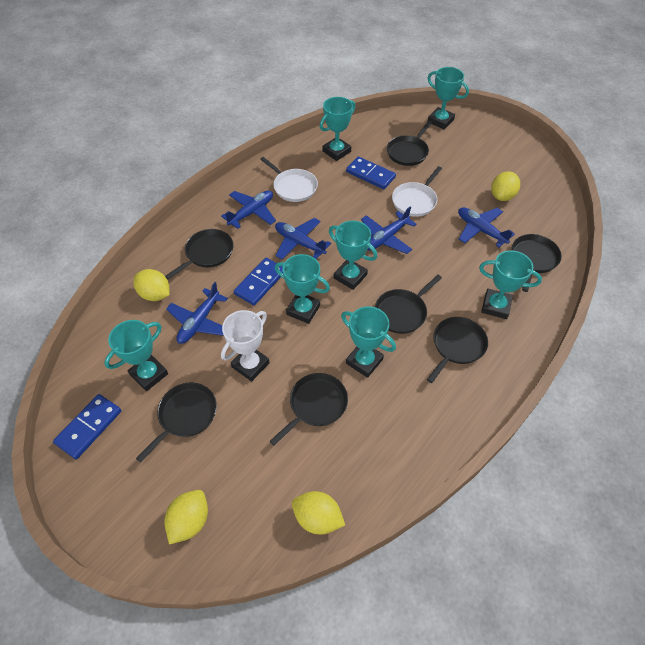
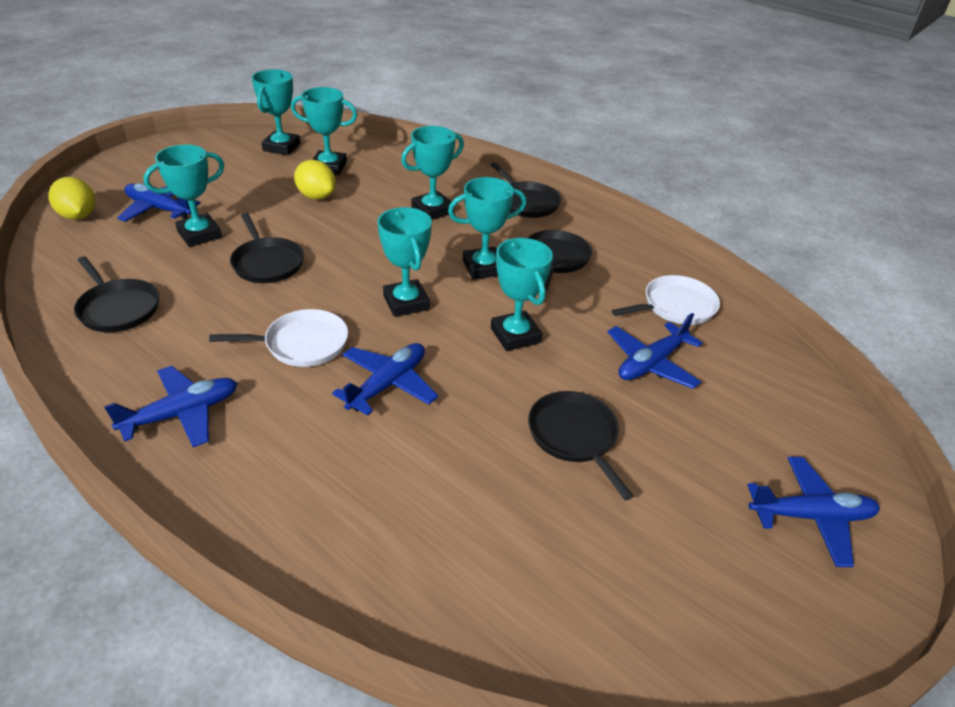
black pan: [136,383,217,462] [165,229,233,280] [270,373,348,446] [375,275,442,334] [387,121,432,166] [427,317,488,383] [512,234,562,292] = 7 -> [74,256,159,332] [230,213,304,283] [490,162,561,218] [528,230,592,291] [528,391,634,500] = 5
blue domino: [53,394,121,459] [234,258,283,305] [346,157,396,189] = 3 -> none = 0
white trophy: [221,310,270,382] = 1 -> none = 0
yellow lemon: [133,269,169,301] [164,490,208,544] [292,491,345,535] [491,171,520,201] = 4 -> [49,177,95,220] [294,160,336,199] = 2

